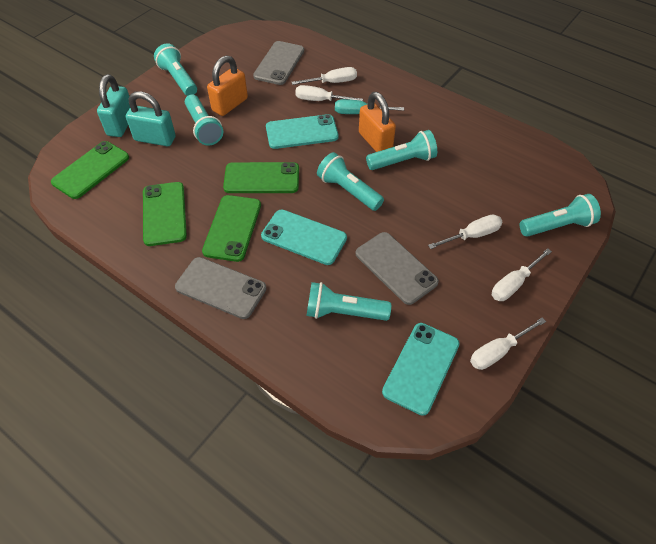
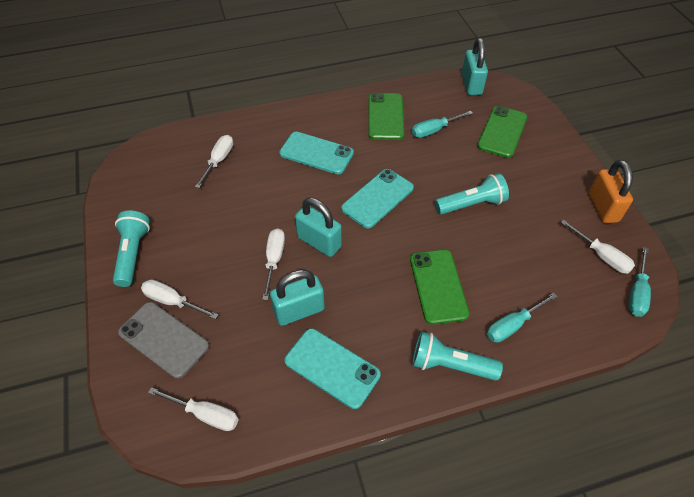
green phone: [51,141,129,199] [143,182,187,246] [202,195,261,262] [223,162,299,193] = 4 -> [369,93,404,140] [410,250,469,325] [477,106,527,158] = 3
grey phone: [175,257,267,319] [253,41,304,85] [355,232,439,305] = 3 -> [118,302,209,379] = 1
orange padlock: [207,55,248,116] [359,92,396,152] = 2 -> [589,160,633,223] = 1
turquoise flashlight: [154,43,197,96] [185,94,223,145] [306,282,391,321] [317,152,384,211] [366,130,437,170] [520,194,601,237] = 6 -> [113,210,150,287] [412,331,503,381] [435,173,509,215] = 3
turquoise padlock: [97,74,130,137] [126,91,176,146] = 2 -> [270,270,325,326] [295,198,342,257] [462,38,488,95] = 3
turquoise screwdriver: [335,99,404,114] = 1 -> [412,111,473,138] [487,293,558,343] [629,247,651,317] = 3

